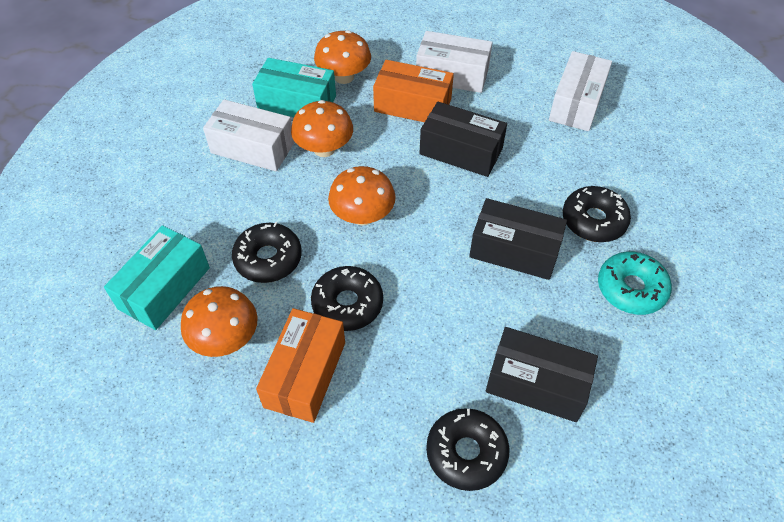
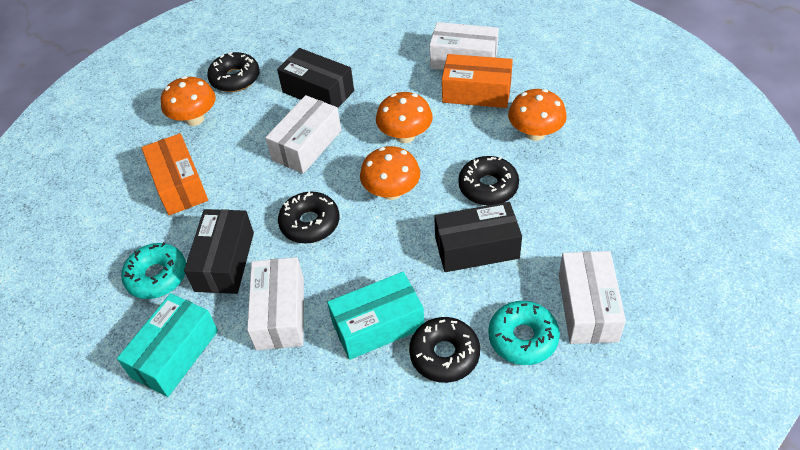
turquoise donut: [598,251,672,315] = 1 -> [121,242,186,299] [488,301,560,365] = 2
white box: [203,99,294,171] [416,31,492,93] [549,51,612,131] = 3 -> [247,257,304,350] [265,95,341,174] [430,22,499,70] [559,251,626,344] = 4

